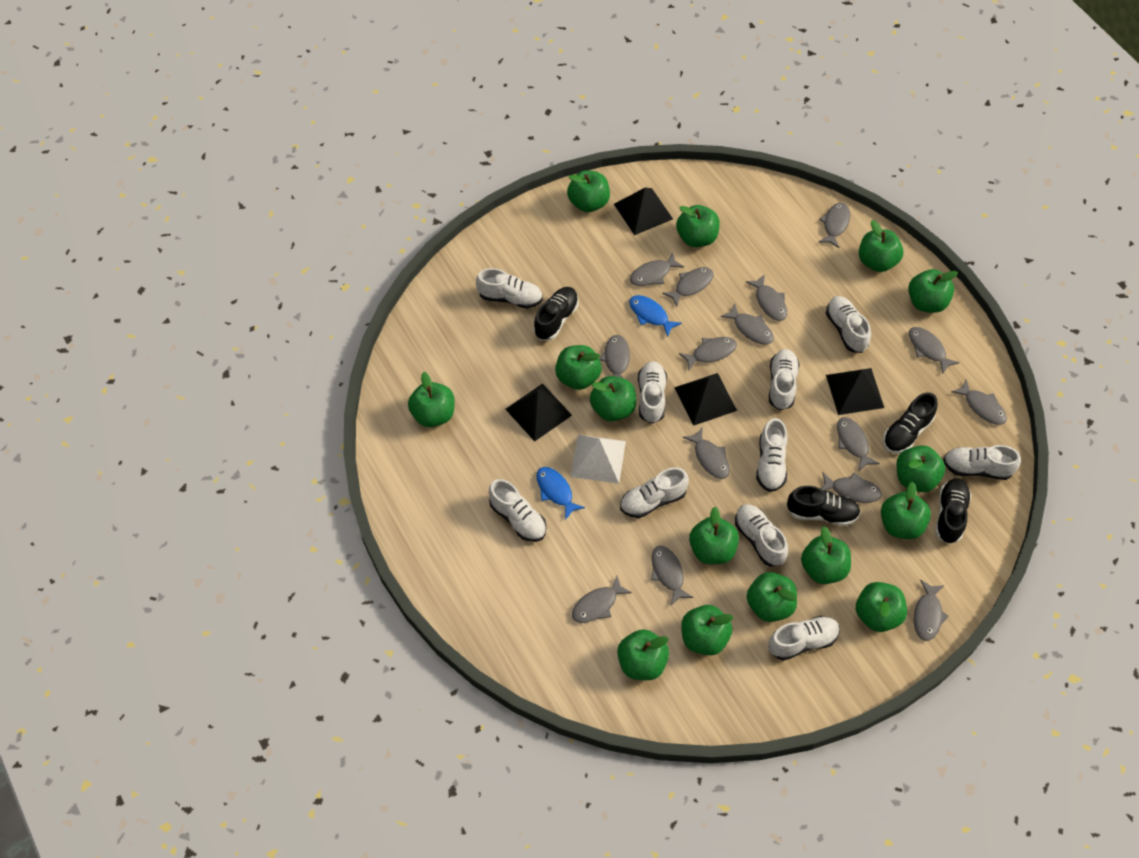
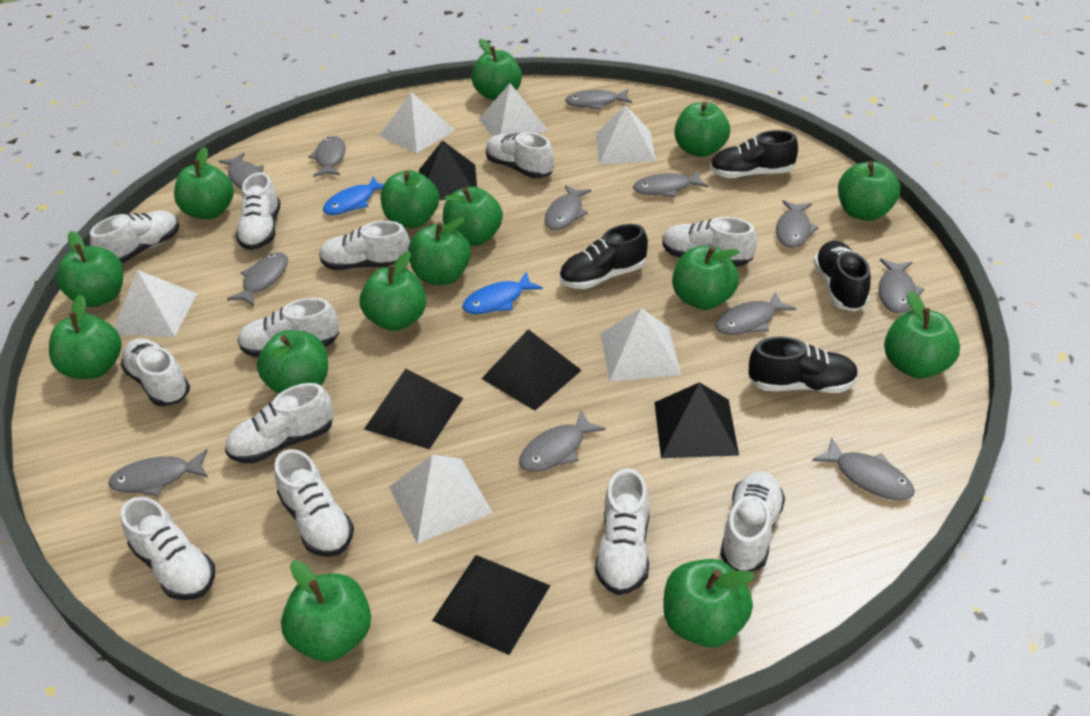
black pyramid: [505,384,572,441] [614,187,673,235] [674,373,737,426] [826,368,884,415] = 4 -> [364,369,463,449] [419,140,477,200] [432,555,550,655] [481,329,582,411] [654,382,739,458] = 5
grey fish: [572,575,632,623] [599,335,630,379] [630,252,684,286] [651,546,693,605] [662,267,713,307] [679,337,737,370] [683,428,730,479] [720,304,774,344] [746,274,787,321] [818,203,850,248] [821,472,882,503] [837,417,880,471] [909,327,960,373] [914,580,949,641] [951,379,1007,425] = 15 -> [108,449,208,497] [219,153,264,189] [227,253,288,306] [308,136,345,177] [519,411,606,472] [545,185,592,230] [565,89,632,110] [633,171,708,197] [715,292,796,335] [776,200,819,248] [812,437,915,500] [878,259,924,314] = 12
white pyramid: [571,435,626,484] = 1 -> [114,270,197,337] [379,92,455,154] [389,455,493,544] [479,83,548,137] [596,105,656,164] [600,308,681,381] = 6
white shoe: [476,268,543,309] [489,479,546,542] [620,467,689,518] [638,361,667,424] [735,504,788,567] [756,418,788,492] [768,616,840,661] [769,349,800,410] [826,296,871,353] [943,445,1021,480] = 10 -> [90,211,179,263] [120,338,190,406] [121,497,215,600] [225,383,333,464] [236,172,281,250] [237,298,339,357] [274,449,354,557] [319,221,410,270] [486,132,554,178] [595,468,649,595] [662,217,757,267] [720,471,785,571] = 12

